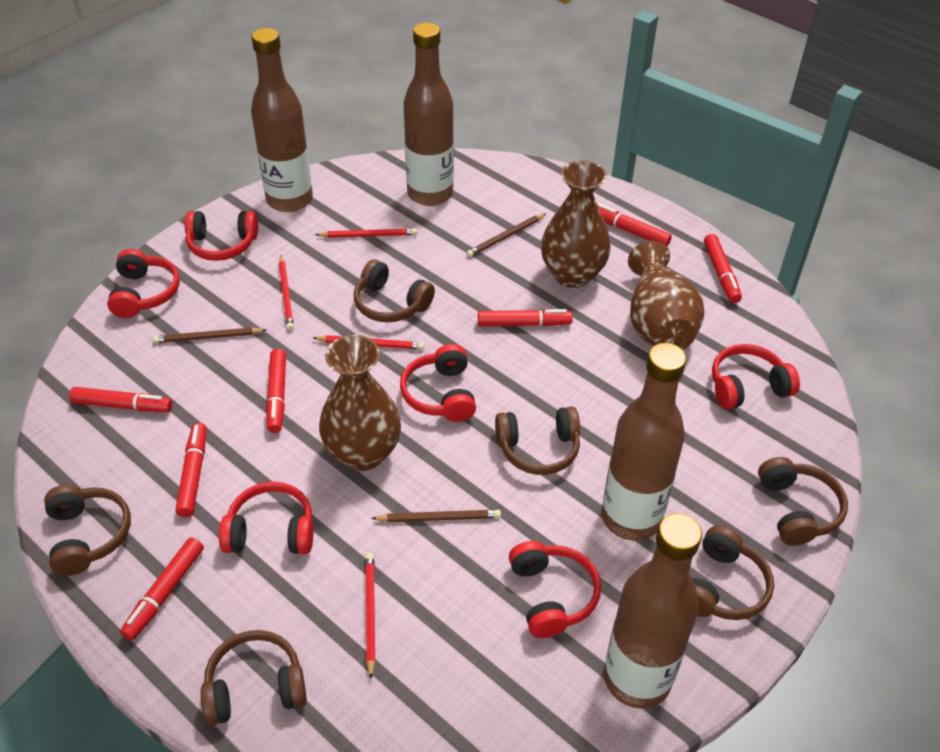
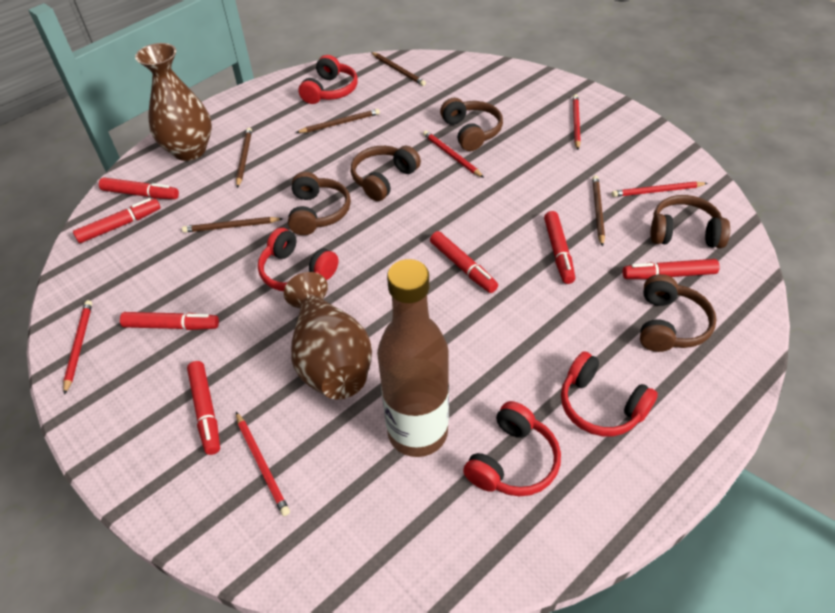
brown bottle: [251,28,313,212] [403,23,454,206] [601,343,686,541] [604,513,702,709] = 4 -> [377,259,449,457] = 1
brown headphones: [44,485,131,576] [201,630,307,726] [354,259,435,322] [495,407,580,475] [692,525,774,620] [758,457,848,546] = 6 -> [288,172,351,235] [351,146,421,201] [440,98,503,151] [640,274,717,352] [651,195,730,248] = 5
brown pencil: [153,328,266,343] [371,510,501,522] [467,213,546,257] = 3 -> [182,217,283,233] [236,128,252,188] [296,109,380,133] [371,52,426,86] [592,176,605,247] = 5
brown vase: [319,335,401,471] [541,160,611,288] [628,241,704,350] = 3 -> [135,43,212,161] [284,272,372,399] = 2
red headphones: [107,249,180,318] [185,211,258,261] [219,482,313,554] [400,344,476,422] [509,541,601,638] [712,344,800,409] = 6 -> [258,228,339,291] [298,55,358,104] [463,401,561,496] [561,351,658,436] = 4
red pencil: [279,255,294,330] [313,335,424,350] [315,228,417,238] [365,553,376,679] = 4 -> [64,300,92,395] [236,412,290,516] [423,131,484,178] [573,94,581,150] [612,182,708,197] = 5

